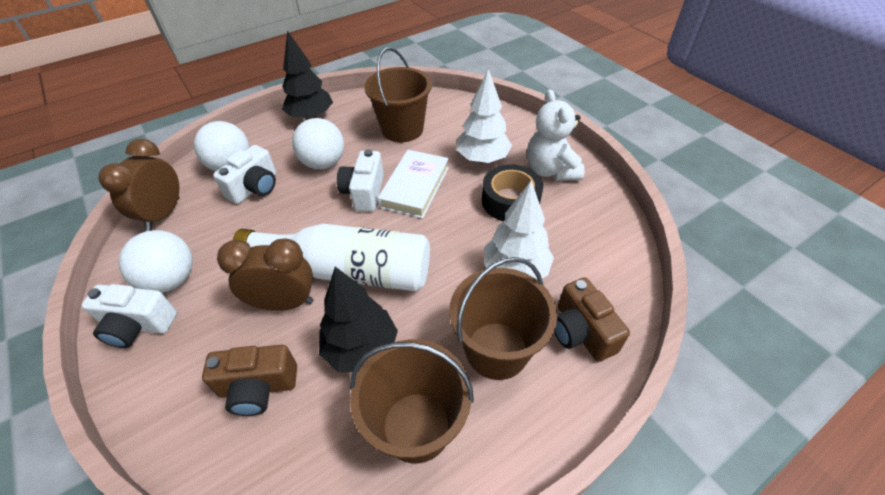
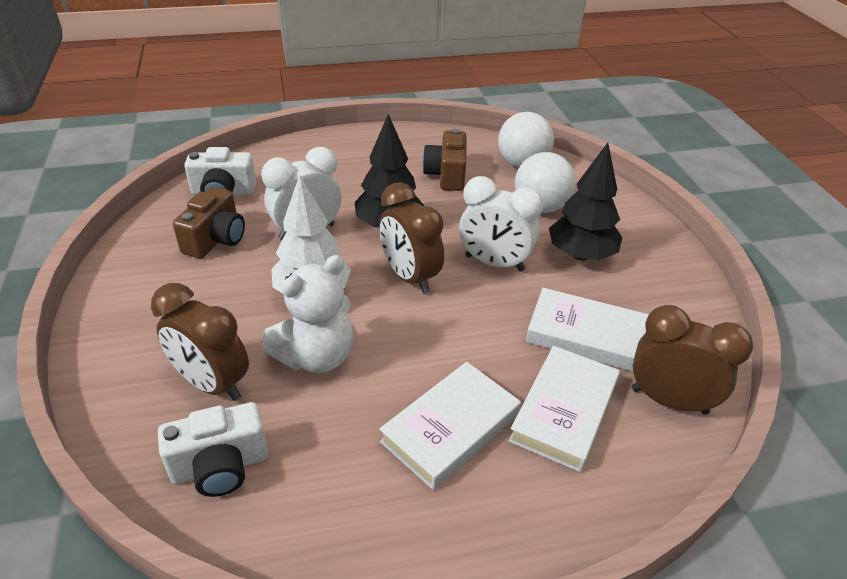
black tape: [482,165,543,221] = 1 -> none = 0
brown bucket: [350,339,474,464] [364,47,432,142] [450,257,557,380] = 3 -> none = 0
brown clock: [98,139,180,231] [217,238,314,311] = 2 -> [151,283,249,401] [379,182,444,294] [632,305,753,415] = 3
white ball: [119,230,193,293] [194,121,249,171] [292,118,344,169] = 3 -> [498,112,554,167] [515,152,576,213] = 2
white book: [378,150,449,218] = 1 -> [379,362,521,490] [508,346,620,472] [526,288,649,371] = 3
white bottle: [233,224,430,291] = 1 -> none = 0
white camera: [81,284,177,348] [213,145,276,204] [337,149,384,211] = 3 -> [158,402,268,497] [184,147,256,195] = 2
white clock: none = 0 -> [261,147,341,241] [459,176,544,272] = 2
white tree: [457,69,512,163] [484,181,554,280] = 2 -> [271,175,351,294] = 1

